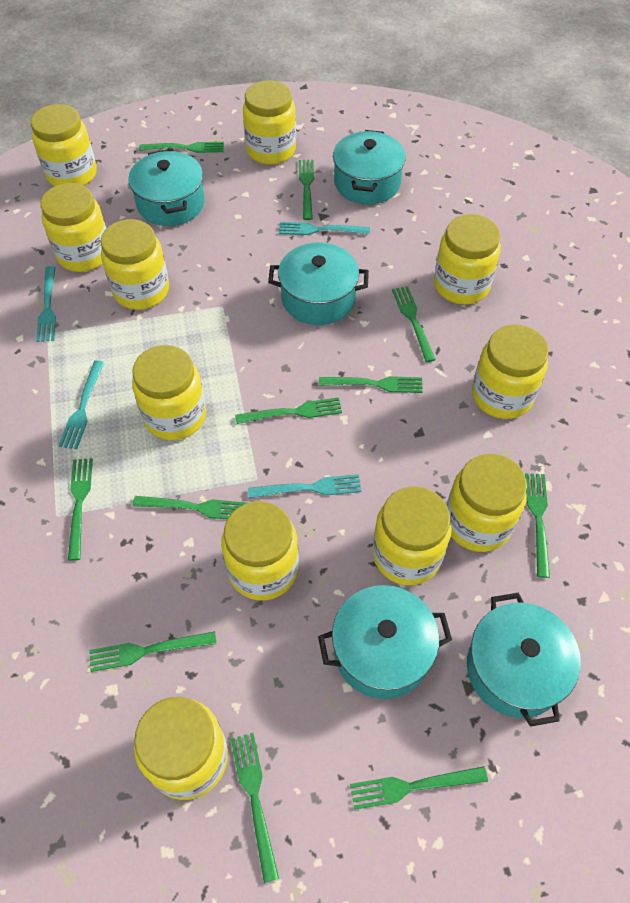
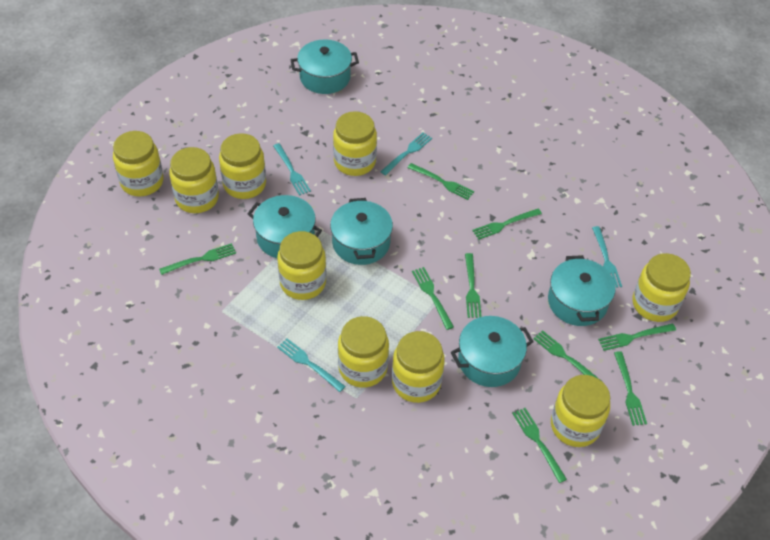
green fork: [68,458,93,561] [90,631,217,672] [133,496,246,519] [139,142,224,153] [231,733,279,883] [235,397,342,424] [299,160,314,220] [319,376,423,393] [350,766,488,810] [392,286,436,362] [525,473,550,578] = 11 -> [159,243,236,275] [408,163,474,200] [412,267,454,330] [465,253,482,318] [472,208,542,240] [512,408,567,483] [533,330,600,380] [598,324,676,351] [614,351,647,426] = 9
yellow jar: [31,104,97,186] [40,183,107,272] [101,219,169,310] [132,345,206,440] [134,697,228,800] [221,501,299,601] [243,80,296,165] [372,486,452,585] [434,214,501,304] [447,454,527,552] [472,325,549,419] = 11 -> [113,131,164,197] [169,147,219,213] [219,133,266,199] [277,231,326,300] [333,111,377,176] [338,316,389,388] [392,331,445,403] [551,375,610,447] [633,253,691,322] = 9

